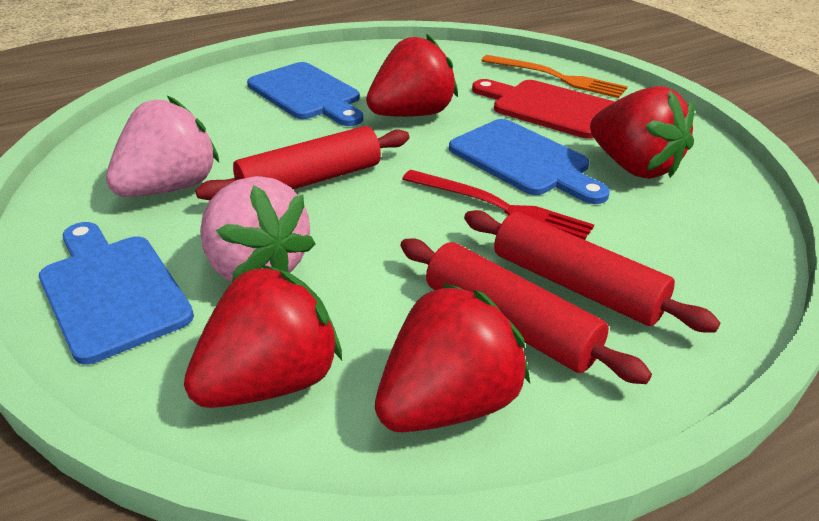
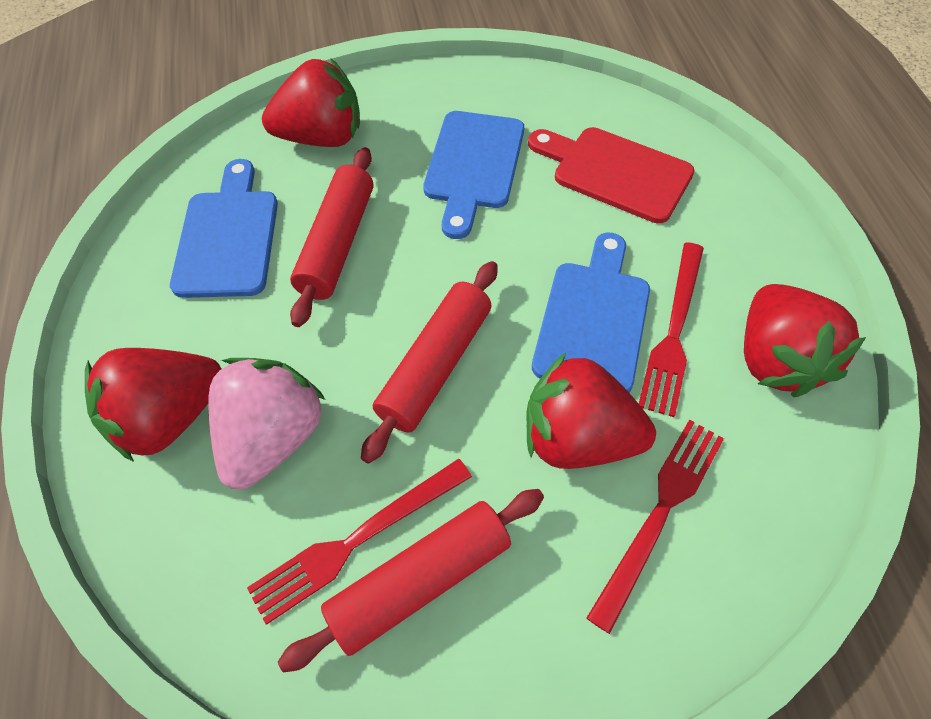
orange fork: [481,55,628,98] = 1 -> none = 0
pink strawberry: [106,96,219,197] [200,176,316,282] = 2 -> [209,358,326,490] = 1
red fork: [402,170,594,240] = 1 -> [247,459,472,625] [587,419,724,634] [639,242,704,417] = 3

